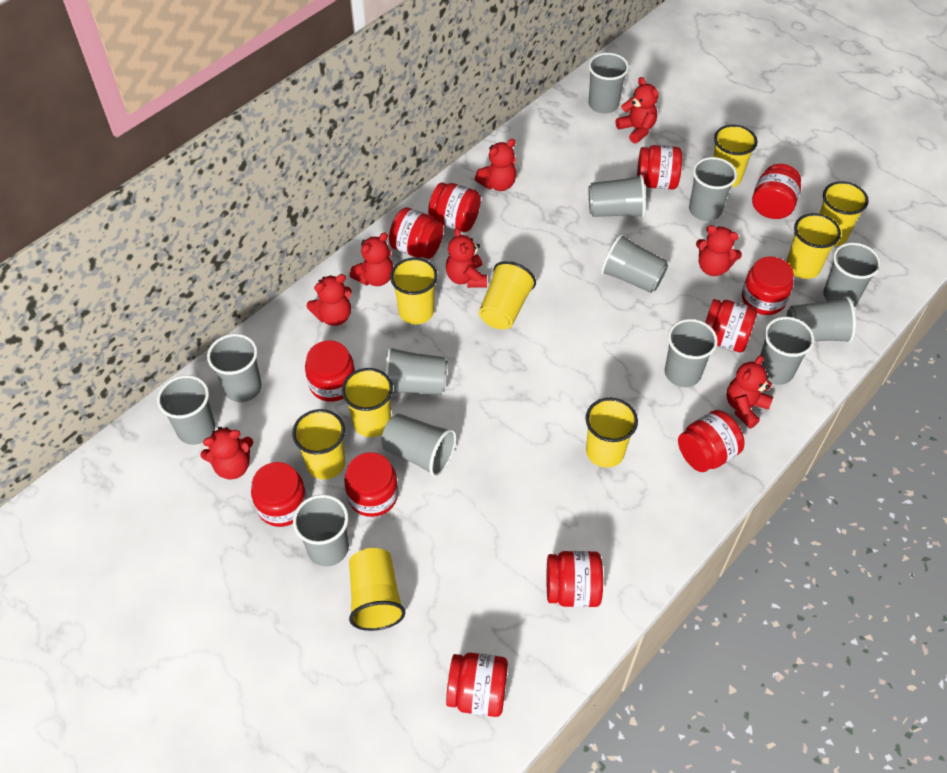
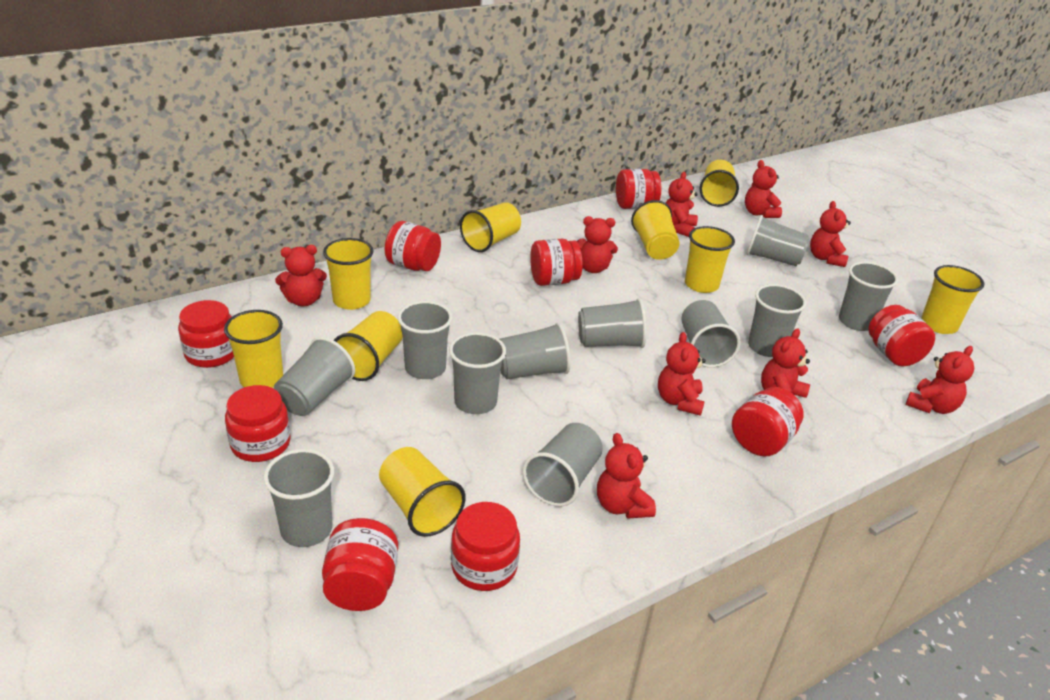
grey cup: [157,375,215,445] [207,334,262,402] [293,494,349,566] [382,414,456,477] [385,346,448,395] [588,53,629,113] [589,174,645,218] [601,234,668,293] [665,319,718,387] [689,157,737,221] [760,317,815,385] [786,296,856,343] [823,243,881,306] = 13 -> [263,449,334,547] [274,337,355,416] [398,301,452,379] [449,332,506,414] [500,322,571,379] [523,423,603,507] [578,298,646,348] [681,300,741,368] [746,215,810,266] [748,284,807,357] [839,262,898,331] = 11
red jar: [251,462,307,527] [305,340,355,402] [344,452,398,517] [389,207,443,259] [428,182,481,232] [446,653,508,717] [547,551,603,607] [637,145,682,189] [678,410,745,472] [705,299,757,352] [742,257,794,315] [752,164,801,219] = 12 -> [178,300,234,368] [225,385,291,462] [322,518,398,611] [385,221,441,271] [451,502,520,591] [530,239,583,286] [616,169,661,209] [732,387,803,457] [868,305,935,367] = 9
red teddy bear: [200,427,253,480] [307,274,352,326] [349,232,393,286] [446,228,487,288] [475,139,517,191] [616,77,658,144] [696,225,742,276] [726,355,773,428] = 8 -> [275,245,327,306] [577,216,618,273] [597,433,656,518] [658,332,706,416] [666,172,698,237] [745,160,782,218] [761,329,810,398] [810,201,851,267] [906,346,975,414] = 9

